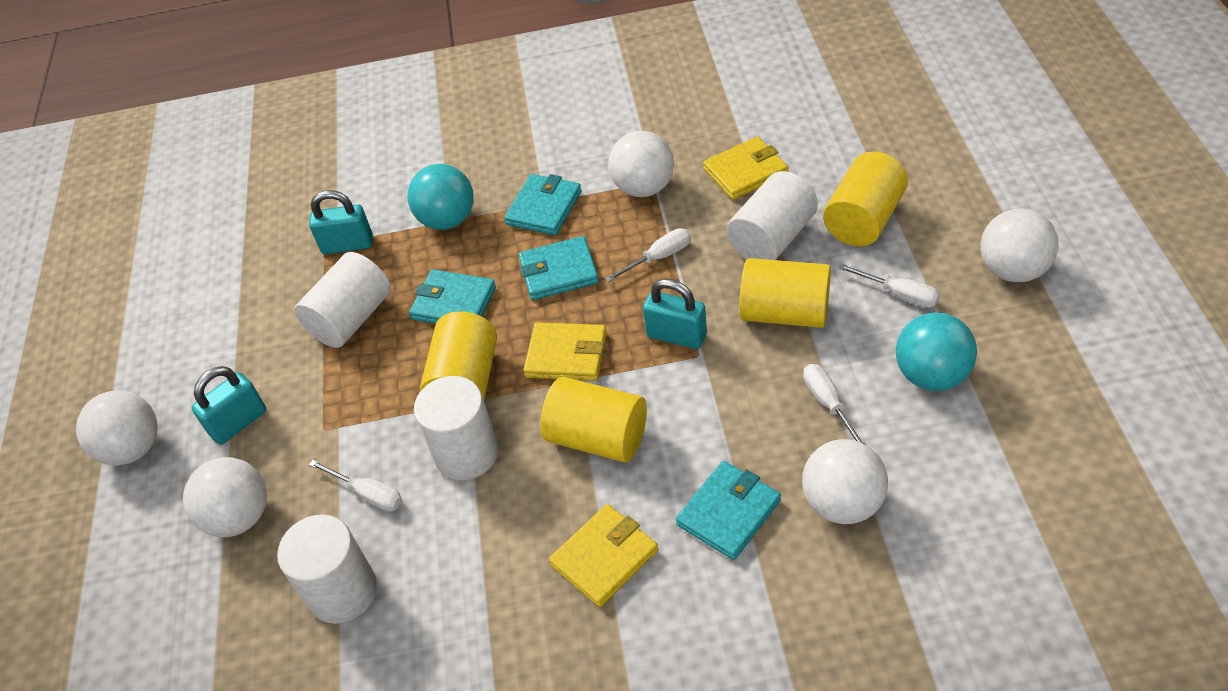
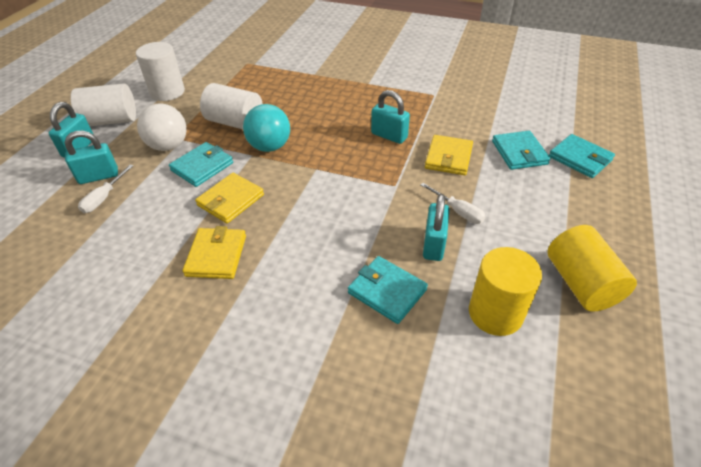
turquoise ball: [408,164,474,230] [896,312,977,391] = 2 -> [243,104,290,152] = 1
turquoise padlock: [191,366,266,445] [309,190,373,254] [643,279,707,349] = 3 -> [49,102,94,158] [65,131,118,184] [371,90,410,144] [423,194,449,261] = 4
white ball: [76,390,158,466] [183,457,267,537] [608,131,674,197] [802,439,888,524] [981,209,1059,282] = 5 -> [137,104,187,151] = 1
white cylinder: [277,514,377,624] [294,252,391,348] [414,376,499,480] [726,171,818,260] = 4 -> [71,83,136,126] [136,42,185,101] [200,83,263,129] = 3
white screwdriver: [309,460,403,512] [605,228,691,282] [803,364,866,445] [838,264,940,308] = 4 -> [78,164,133,213] [421,183,486,224] = 2
yellow cylinder: [420,311,497,400] [540,377,647,463] [740,258,831,328] [823,151,908,246] = 4 -> [469,247,542,336] [547,225,637,312] = 2

